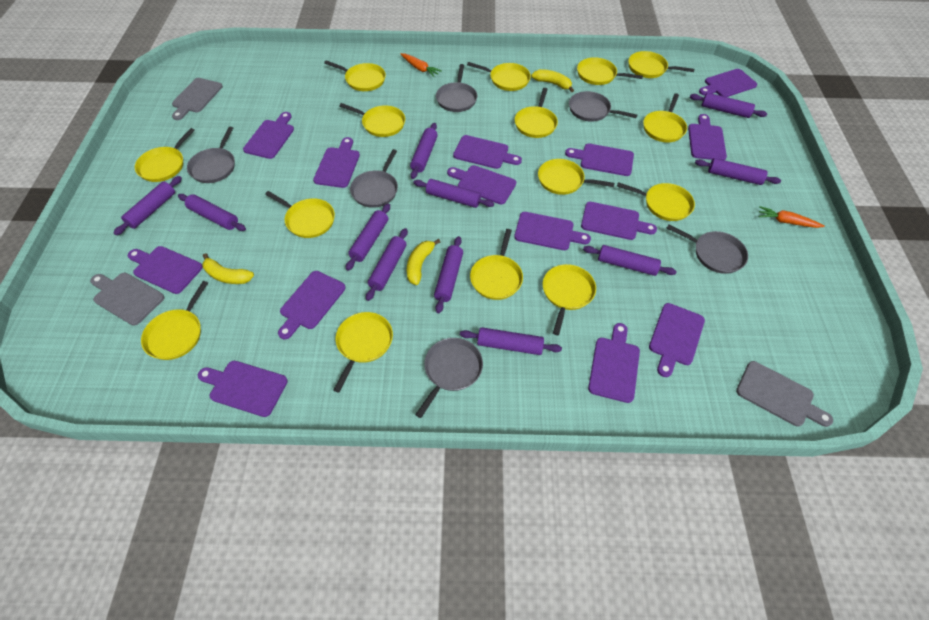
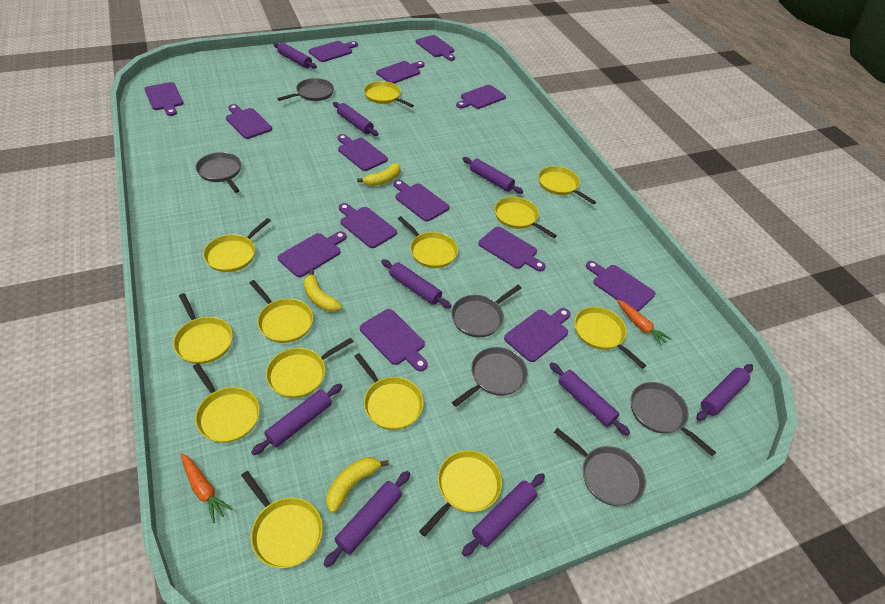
grey cutting board: [90,273,165,326] [172,78,223,120] [736,361,833,427] = 3 -> none = 0
purple rolling pin: [114,176,182,235] [178,194,246,231] [346,203,390,271] [366,228,408,301] [410,123,438,179] [413,179,494,208] [434,236,463,313] [460,327,562,355] [583,245,677,276] [690,93,767,118] [695,158,781,185] = 11 -> [251,384,342,455] [273,43,317,69] [324,471,410,567] [333,102,378,136] [381,259,452,309] [462,473,545,556] [463,157,523,194] [550,362,630,436] [697,364,753,421] = 9
yellow pan: [135,128,195,182] [141,281,208,360] [265,191,335,238] [324,60,386,91] [333,312,393,393] [339,103,405,137] [467,62,531,91] [470,229,523,300] [515,88,558,138] [538,159,614,195] [543,264,596,335] [577,57,643,85] [617,182,695,221] [628,51,694,78] [643,93,687,142] = 15 -> [173,293,233,364] [193,363,260,443] [203,218,271,272] [241,471,323,568] [249,280,313,343] [266,338,354,398] [354,353,424,430] [364,81,414,108] [398,216,458,268] [419,450,502,537] [495,197,557,238] [538,166,596,204] [574,307,646,369] = 13

